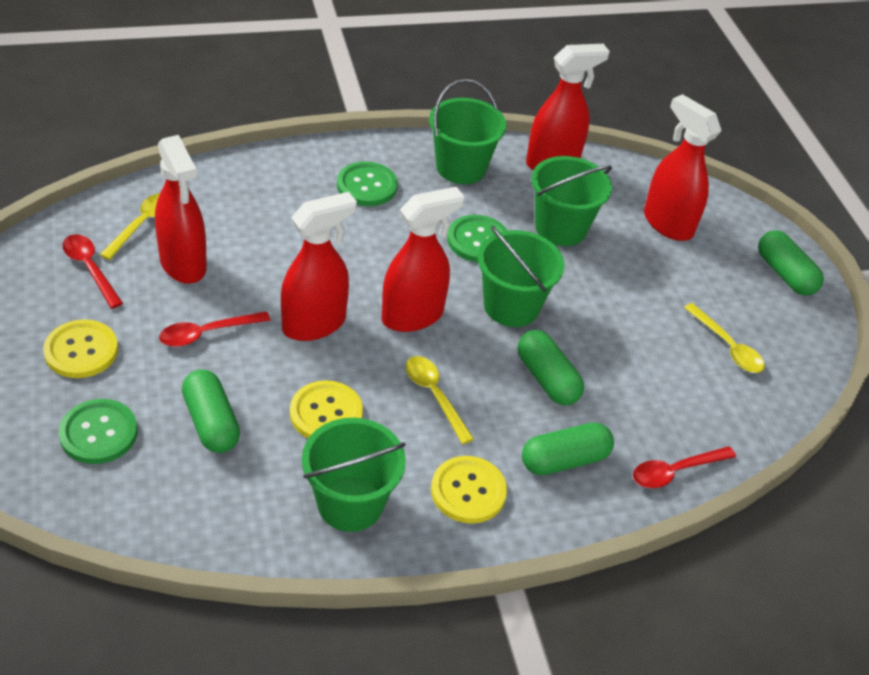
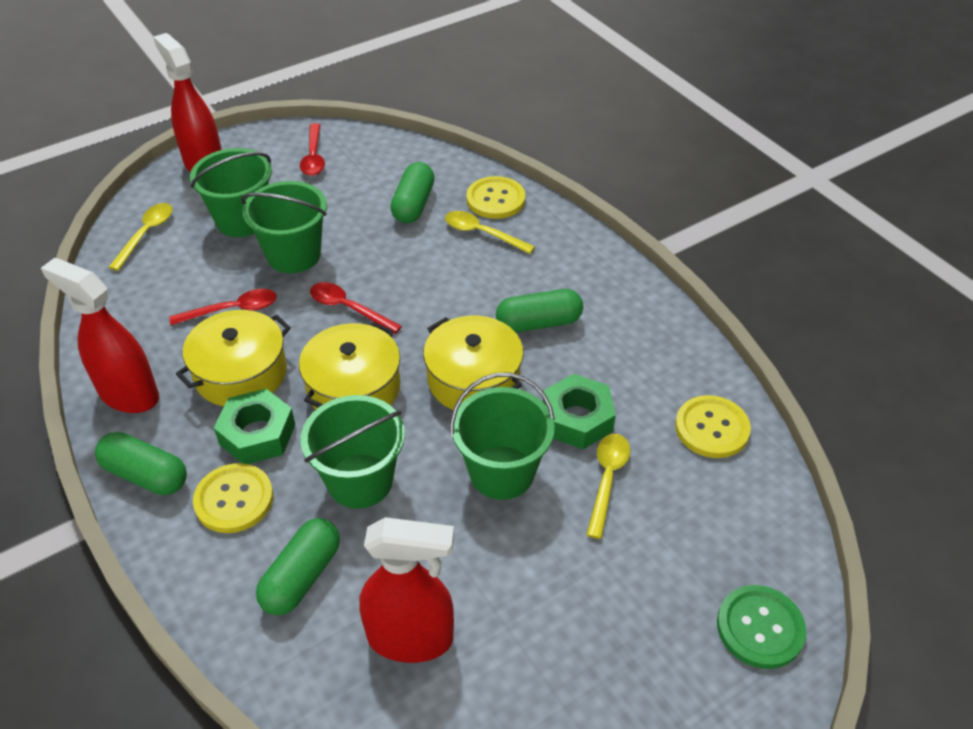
green button: [59,399,137,464] [337,162,397,206] [447,215,508,262] = 3 -> [717,585,806,669] = 1
green nut: none = 0 -> [214,389,295,464] [543,374,616,449] = 2
red spray bottle: [155,135,207,284] [281,192,357,341] [381,187,465,332] [526,44,610,170] [644,94,722,241] = 5 -> [41,258,159,413] [153,33,222,172] [360,517,454,663] = 3
yellow pot: none = 0 -> [176,310,291,406] [299,322,400,409] [423,316,523,410] = 3

